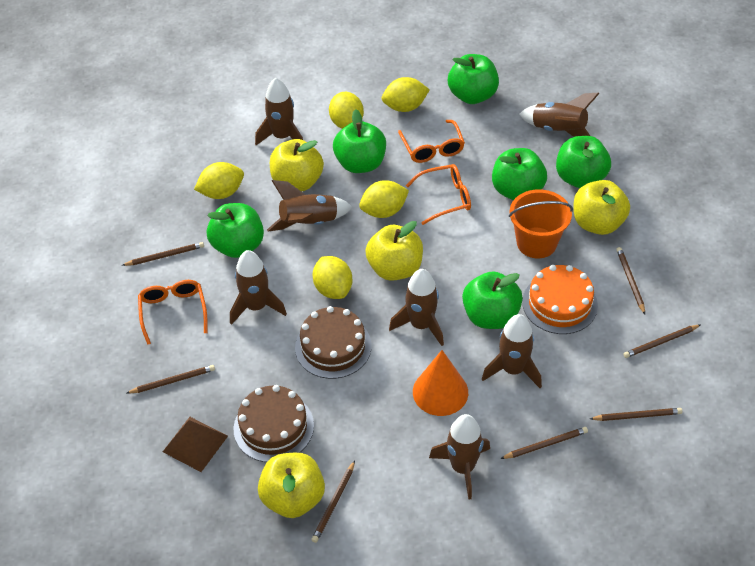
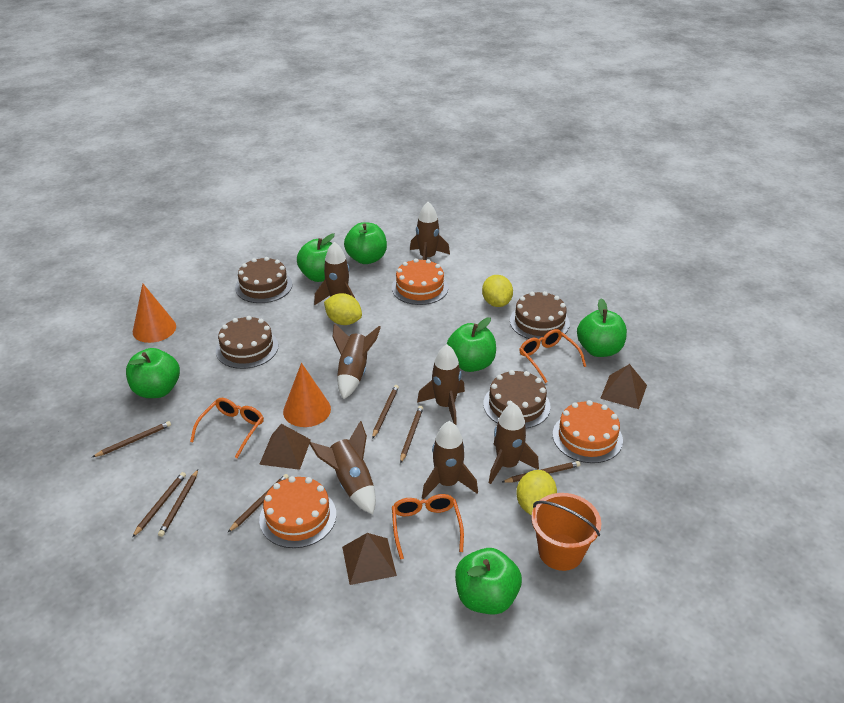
brown cake: [234,385,314,462] [295,306,372,379] = 2 -> [216,316,278,369] [235,257,292,303] [483,370,550,429] [510,291,570,341] = 4
brown pyramid: [163,417,228,472] = 1 -> [259,424,311,470] [342,533,397,585] [600,364,647,409] = 3
orange cake: [522,265,598,334] = 1 -> [259,476,336,548] [392,258,448,305] [553,400,623,463] = 3
orange cone: [413,350,468,416] = 1 -> [133,284,176,343] [283,363,331,427] = 2
yellow apple: [258,453,325,518] [270,139,324,192] [365,221,423,281] [574,180,630,235] = 4 -> none = 0
yellow lemon: [194,162,244,199] [313,256,352,299] [329,92,364,129] [359,180,409,218] [382,77,430,112] = 5 -> [324,293,362,325] [482,275,513,307] [516,470,557,515] = 3

